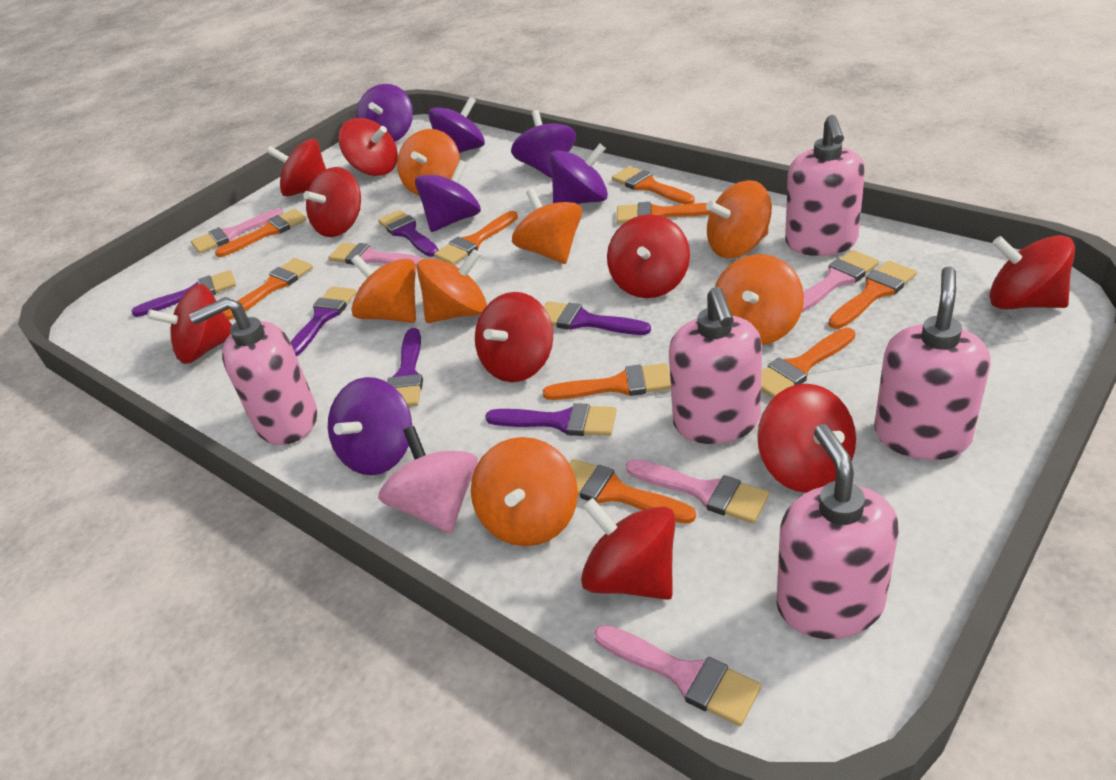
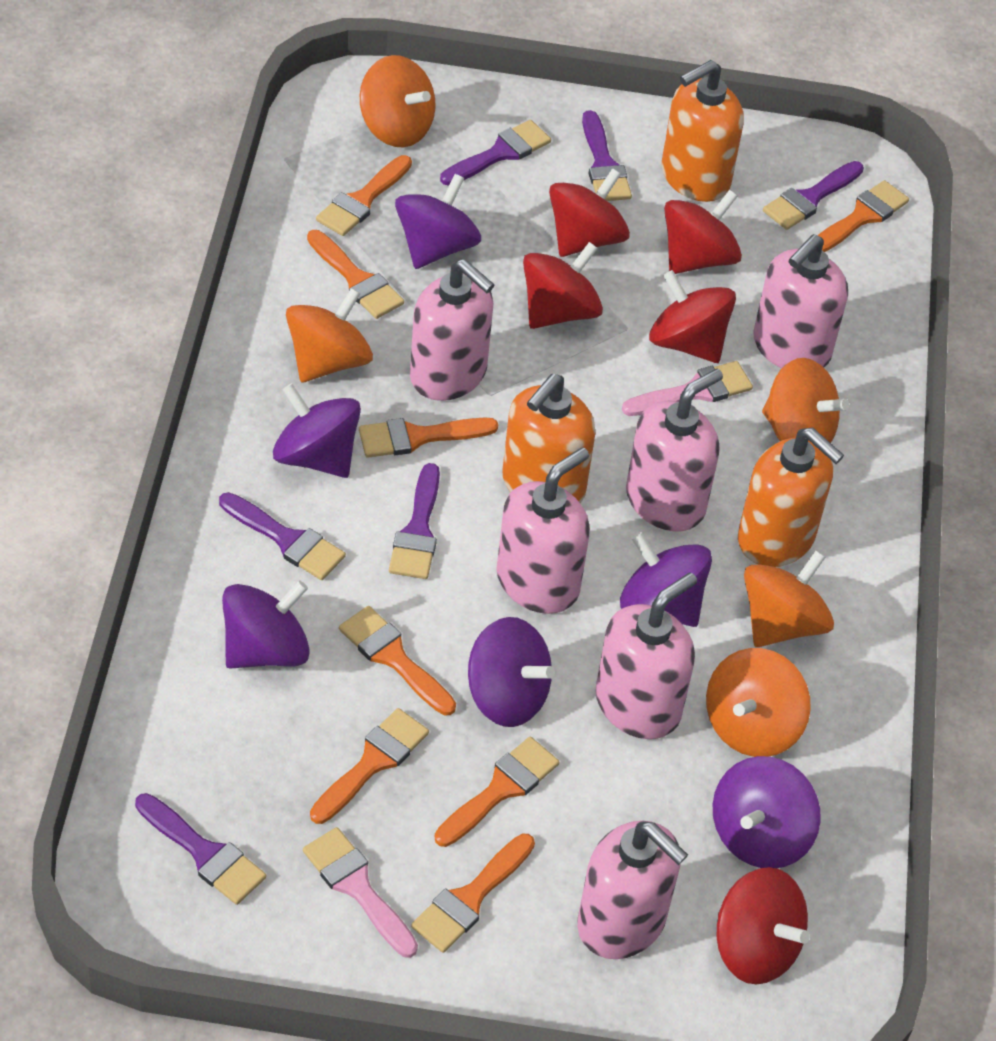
orange brush: [215,209,307,257] [223,258,313,320] [434,211,518,265] [543,363,671,400] [570,459,696,524] [612,166,695,204] [616,202,711,223] [761,328,855,398] [829,261,917,329] = 9 -> [307,230,404,319] [310,708,429,824] [316,155,412,236] [339,606,456,715] [359,418,498,458] [411,833,535,953] [435,737,559,847] [818,180,909,252] = 8
orange soap dispenser: none = 0 -> [502,373,595,503] [662,60,744,202] [738,427,844,567] = 3
orange spinning top: [351,255,416,323] [397,129,460,195] [417,250,487,323] [471,437,578,546] [512,188,582,264] [706,180,772,258] [715,254,804,345] = 7 -> [286,288,373,382] [360,55,436,148] [706,648,811,757] [744,550,834,647] [762,358,849,443] = 5
pink brush: [191,209,284,253] [328,243,422,267] [594,625,761,726] [626,459,769,524] [801,250,879,313] = 5 -> [303,827,418,958] [622,361,753,416] = 2
pink soap dispenser: [189,297,317,445] [669,287,762,444] [776,424,899,639] [785,115,865,256] [874,266,991,460] = 5 -> [410,259,495,401] [496,447,590,614] [577,821,688,959] [595,572,697,739] [626,369,723,532] [753,234,848,368] = 6
pink spinning top: [378,426,478,534] = 1 -> none = 0
red spinning top: [147,284,232,364] [267,139,326,197] [303,167,361,237] [338,118,398,176] [475,292,553,382] [581,498,676,600] [607,214,690,298] [757,384,856,493] [989,235,1075,309] = 9 -> [523,242,603,329] [549,168,630,257] [649,270,736,363] [664,190,742,274] [717,867,810,985] = 5

